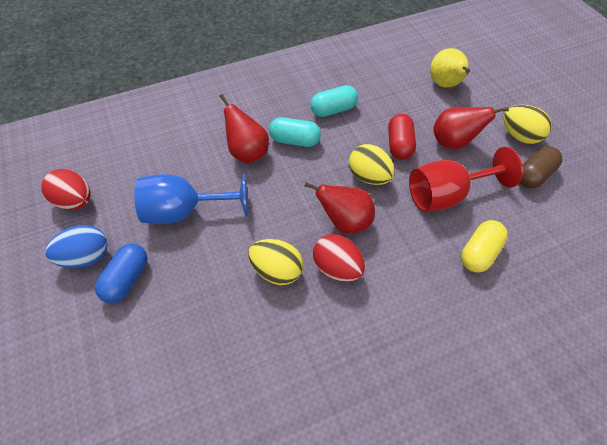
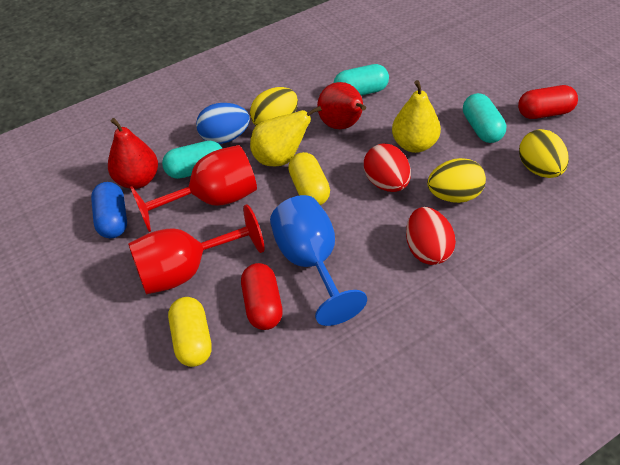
brown capsule: [520,146,562,188] = 1 -> none = 0
red capsule: [388,114,416,160] = 1 -> [241,263,283,330] [518,85,578,119] = 2
red goblet: [409,147,523,212] = 1 -> [128,204,264,294] [130,145,257,232] = 2
red pear: [219,94,269,163] [304,182,375,234] [433,107,509,149] = 3 -> [108,118,158,189] [317,82,366,129] = 2
turquoise capsule: [269,117,321,147] [310,85,358,117] = 2 -> [162,141,222,179] [334,64,389,96] [463,93,506,143] = 3
yellow capsule: [461,220,508,272] = 1 -> [168,297,212,367] [288,152,330,205] = 2
yellow pear: [430,48,470,88] = 1 -> [250,106,322,166] [392,80,441,153] = 2

